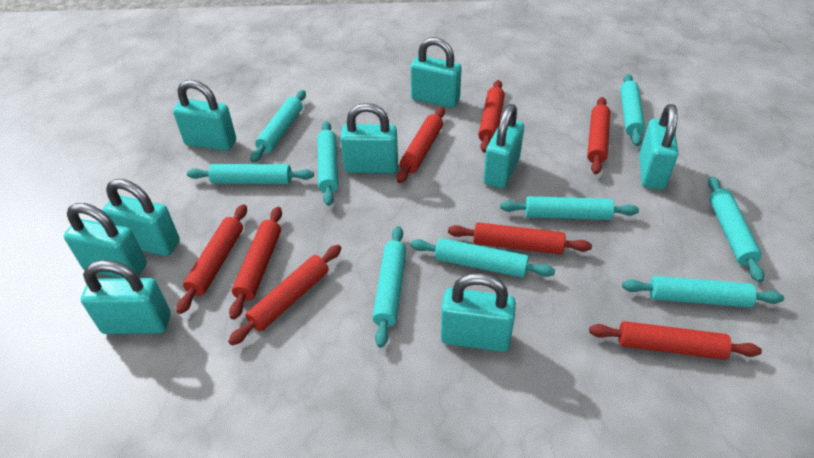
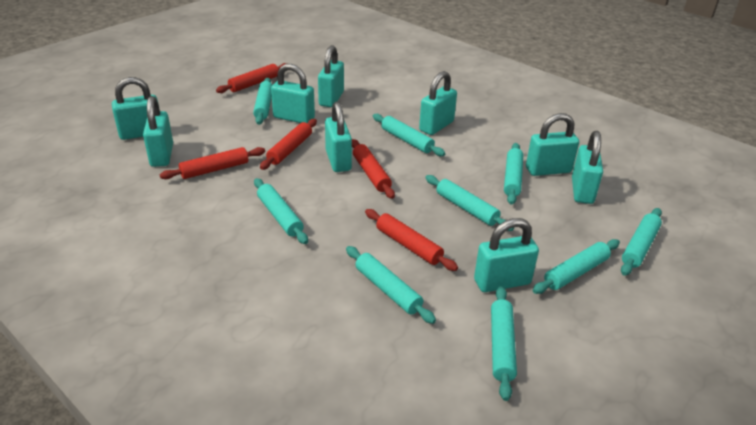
red rolling pin: [177,204,247,314] [228,245,342,345] [229,207,282,320] [397,107,445,183] [448,222,592,254] [478,80,505,153] [587,97,610,174] [589,321,762,360] = 8 -> [160,147,265,179] [216,63,287,93] [260,119,317,170] [352,139,395,199] [365,209,458,271] = 5

